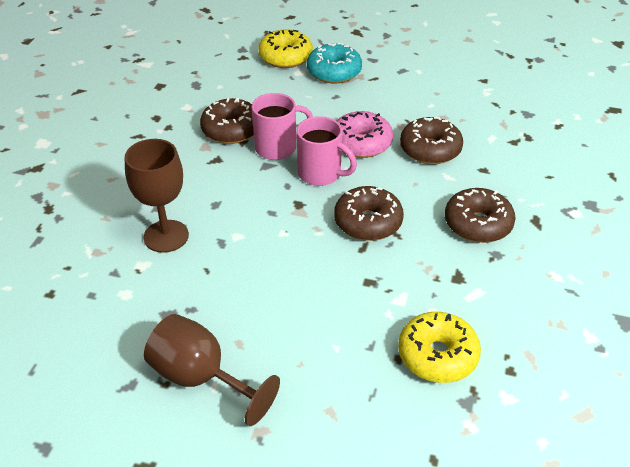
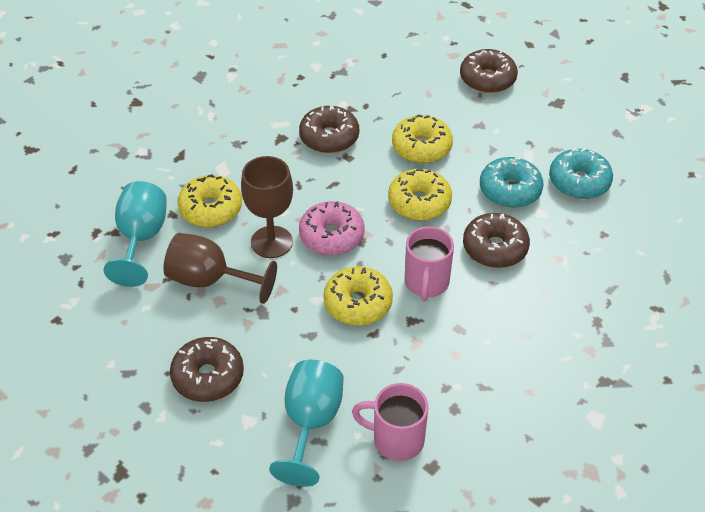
turquoise donut: [307,43,362,84] = 1 -> [480,157,543,208] [549,148,613,199] = 2
turquoise goblet: none = 0 -> [104,181,167,287] [269,360,343,487] = 2
yellow donut: [258,29,313,68] [398,312,481,383] = 2 -> [177,174,242,227] [323,266,393,326] [388,168,452,221] [392,114,453,163] = 4

